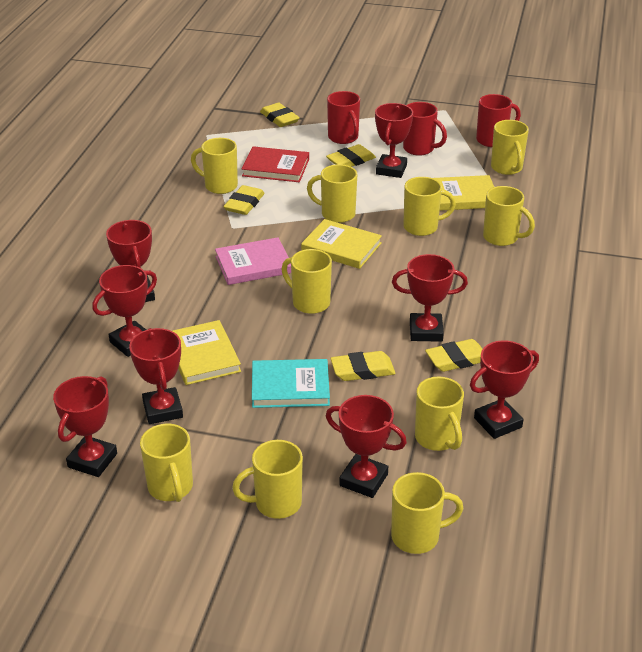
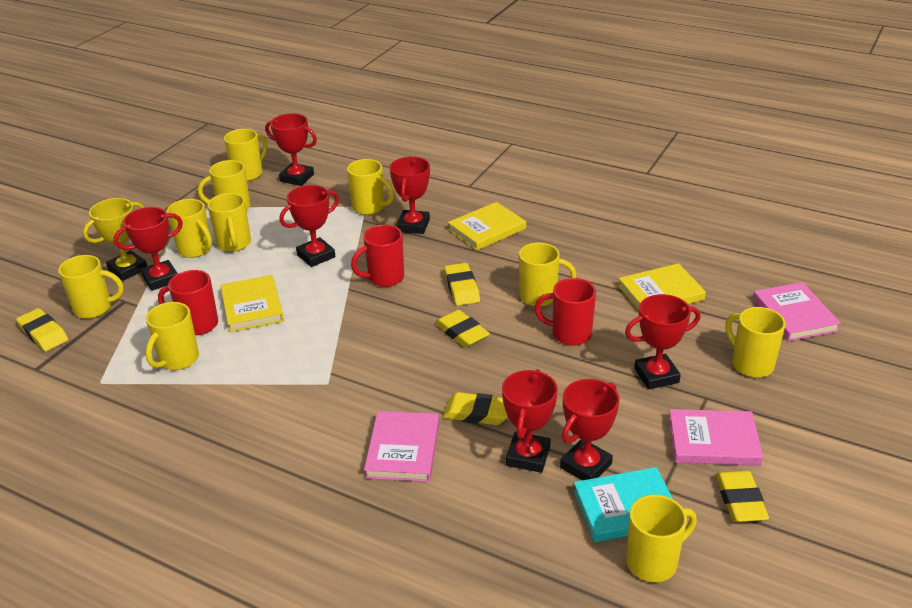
pink book: [215,237,291,285] = 1 -> [364,411,439,482] [668,409,763,466] [753,282,841,341] = 3
red book: [242,146,309,182] = 1 -> none = 0
red trophy: [53,376,117,477] [92,265,157,357] [106,220,155,302] [129,328,183,424] [326,395,407,498] [375,103,413,178] [392,254,468,342] [470,340,539,439] = 8 -> [114,207,183,291] [265,113,317,186] [280,185,339,267] [390,157,430,234] [502,369,558,473] [560,379,619,480] [625,294,701,389] = 7
yellow trophy: none = 0 -> [83,198,147,281] = 1

